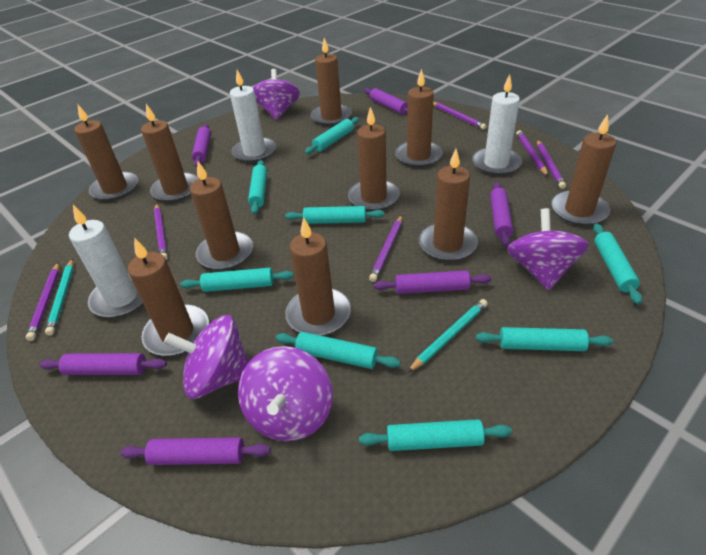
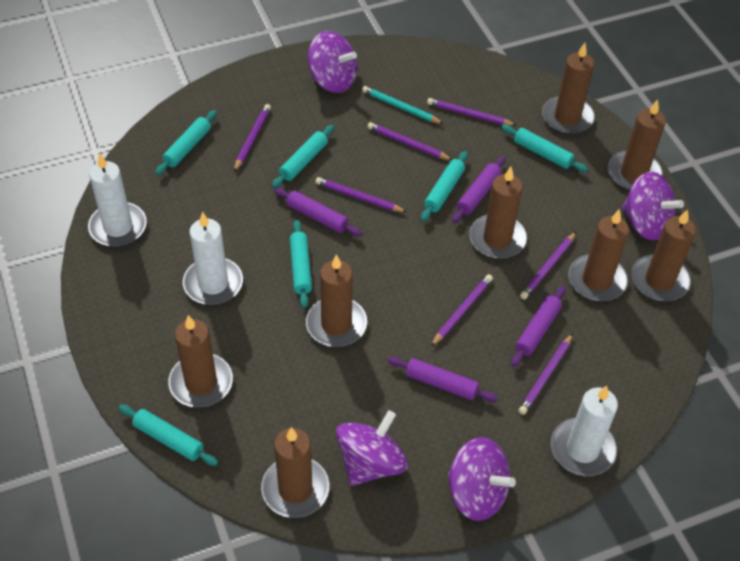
brown candle: [74,105,138,201] [128,238,209,356] [141,104,199,202] [190,161,253,270] [285,217,351,336] [311,38,352,126] [348,107,400,211] [395,69,443,167] [419,149,478,262] [551,114,616,226] = 10 -> [169,315,233,408] [261,427,329,518] [306,254,367,347] [469,167,527,259] [542,43,595,134] [568,209,629,301] [608,100,666,191] [631,209,696,301] = 8
purple pencil: [26,262,59,341] [154,204,168,260] [369,215,402,282] [433,102,487,130] [516,130,548,176] [537,140,566,189] = 6 -> [234,104,271,172] [315,177,406,212] [368,122,453,160] [427,98,517,126] [431,274,493,346] [519,333,573,415] [520,232,576,299] = 7
purple rolling pin: [40,353,167,375] [120,437,271,465] [192,124,211,167] [364,88,408,115] [374,270,492,294] [490,182,513,247] = 6 -> [274,188,362,236] [388,356,498,402] [452,156,505,223] [511,286,566,367] = 4
turquoise pencil: [45,259,74,336] [407,299,488,373] = 2 -> [362,86,444,124] = 1
turquoise rolling pin: [180,268,294,292] [248,160,267,214] [276,332,400,369] [285,206,385,224] [305,117,359,154] [359,419,512,451] [476,327,613,351] [593,224,642,304] = 8 -> [119,404,218,466] [155,110,217,175] [272,125,334,188] [290,220,312,308] [421,151,468,221] [501,125,588,172] = 6

